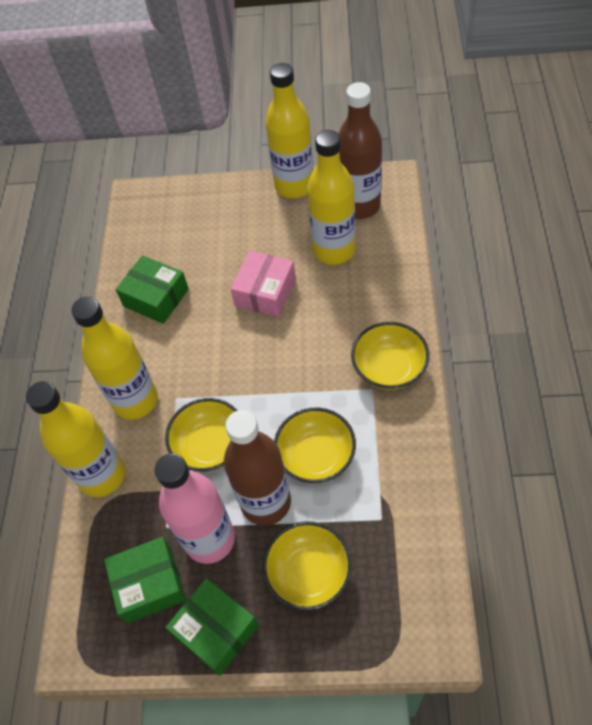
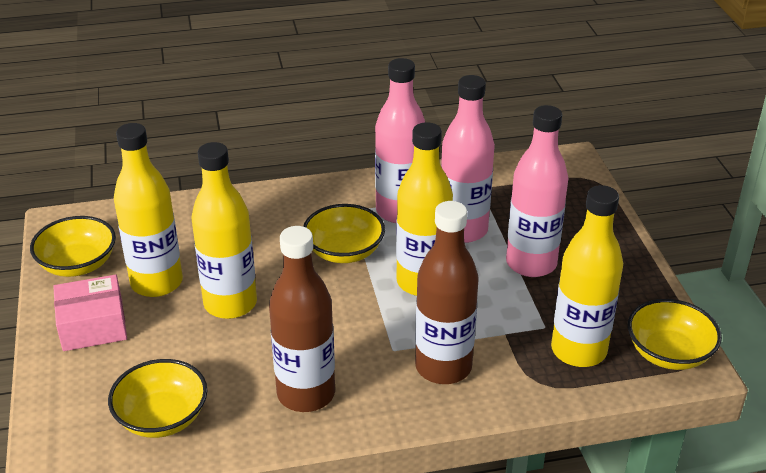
green box: [104,537,186,623] [116,255,189,324] [166,578,259,676] = 3 -> none = 0
pink bottle: [154,453,235,564] = 1 -> [375,58,425,223] [441,75,495,243] [506,105,568,277] = 3

